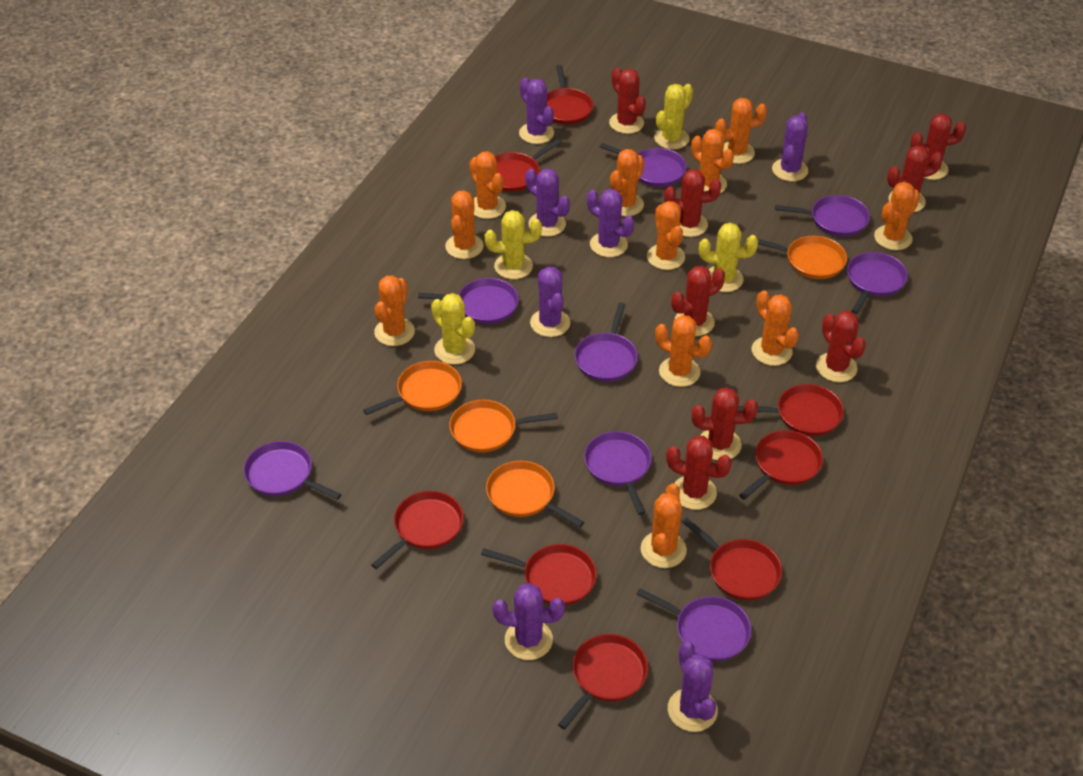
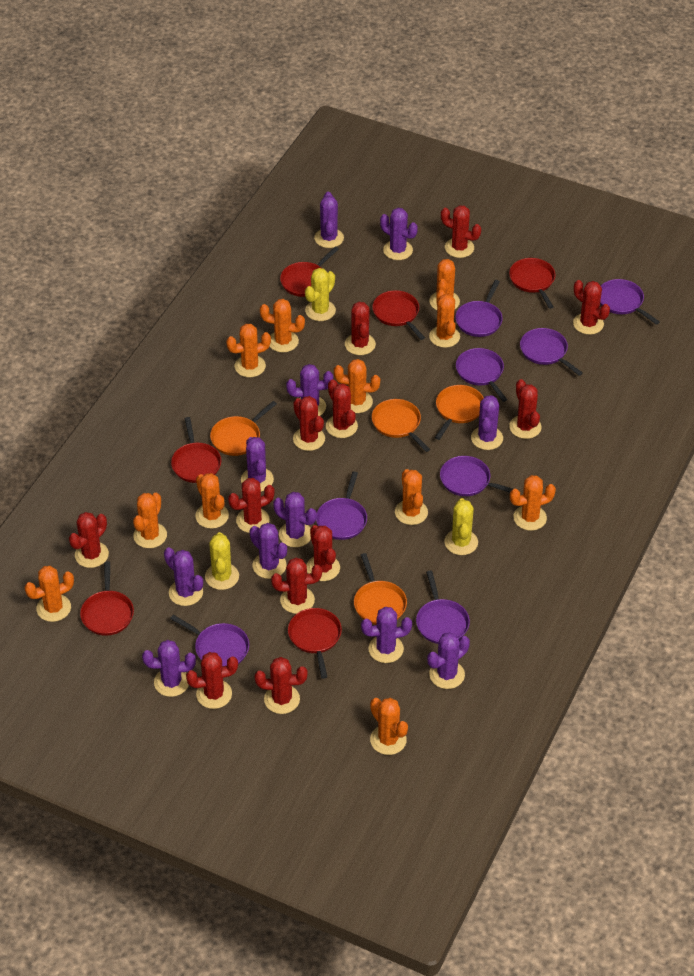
purple cactus: [493,583,565,660] [519,78,554,144] [525,168,570,237] [530,267,570,337] [587,189,634,257] [668,642,718,732] [772,112,808,181] = 7 -> [142,640,196,697] [164,547,203,606] [241,437,274,492] [250,523,287,579] [273,492,317,547] [286,364,333,416] [314,192,344,248] [361,607,412,663] [380,208,418,260] [427,632,470,689] [471,395,503,450] = 11
red cactus: [609,68,646,134] [664,169,721,237] [666,436,732,510] [671,266,725,336] [692,387,758,460] [816,311,866,382] [887,145,943,212] [910,113,966,180] = 8 -> [69,512,109,568] [186,652,238,709] [228,478,275,533] [255,657,307,714] [271,558,322,614] [293,396,325,451] [306,525,340,581] [326,379,358,438] [345,302,376,355] [441,205,481,258] [509,379,541,439] [573,280,610,335] = 12
red pan: [371,491,464,569] [481,544,597,605] [495,139,561,192] [547,65,594,125] [558,634,648,730] [682,517,782,600] [738,384,844,436] [739,430,823,500] = 8 -> [80,561,134,635] [171,417,221,483] [280,246,339,297] [288,608,342,679] [372,290,425,340] [509,258,556,309] = 6
yellow cactus: [431,293,475,365] [485,210,542,279] [654,84,693,149] [699,223,758,292] = 4 -> [205,532,239,590] [305,268,336,321] [444,498,478,555] = 3

